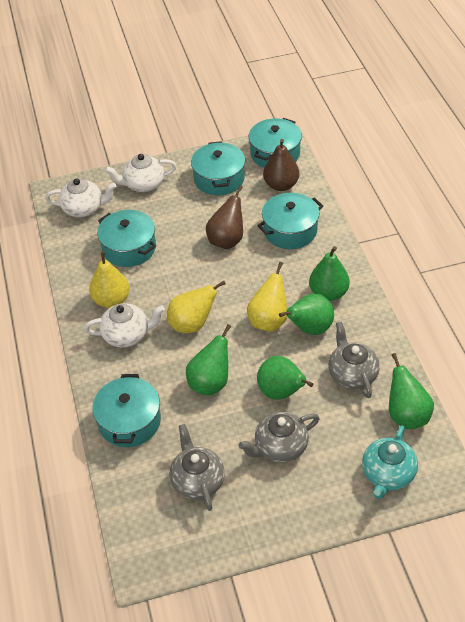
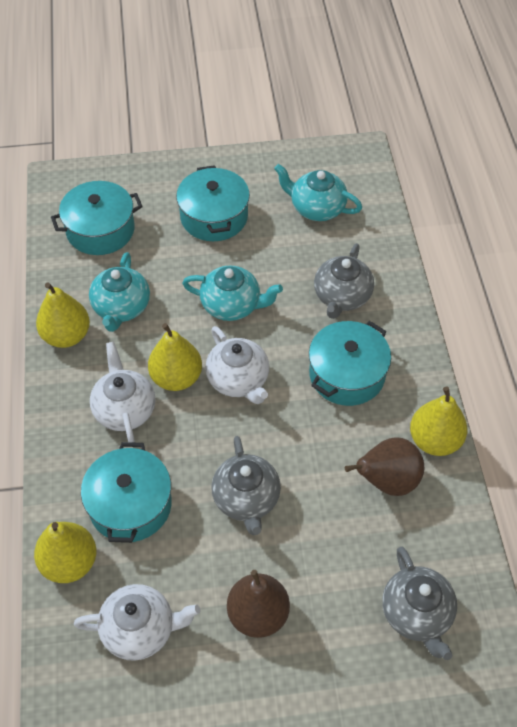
green pear: [186,324,231,396] [257,356,313,400] [279,294,334,335] [309,246,350,301] [389,353,434,429] = 5 -> none = 0
turquoise pot: [92,374,161,447] [97,210,156,267] [191,141,245,195] [249,118,302,168] [257,193,323,249] = 5 -> [51,181,143,255] [81,442,172,543] [176,165,250,241] [309,321,391,406] = 4
turquoise teapot: [362,425,418,499] = 1 -> [89,252,150,332] [182,266,283,321] [274,164,362,221] = 3
yellow pear: [89,251,130,308] [167,281,226,333] [247,262,287,332] = 3 -> [34,522,96,583] [36,282,90,348] [148,323,202,391] [410,386,468,456] = 4

